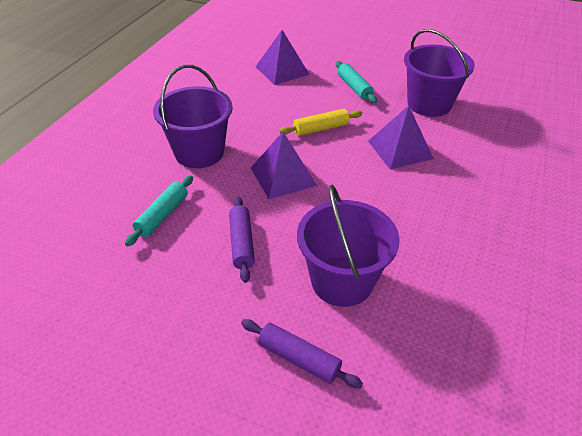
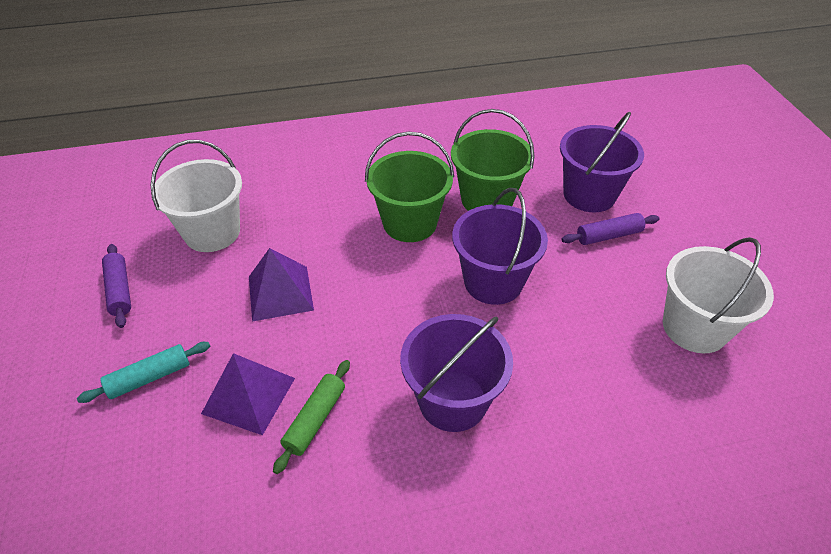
green bucket: none = 0 -> [365,131,454,242] [451,109,535,211] = 2
green rolling pin: none = 0 -> [273,360,350,474] = 1
purple pyramid: [251,132,317,199] [256,30,310,85] [368,106,434,170] = 3 -> [201,353,295,435] [249,248,314,322] = 2
turquoise rolling pin: [125,175,193,246] [335,61,377,103] = 2 -> [77,342,210,403] = 1
white bucket: none = 0 -> [150,140,242,252] [663,237,774,353] = 2
yellow rolling pin: [279,109,362,136] = 1 -> none = 0

